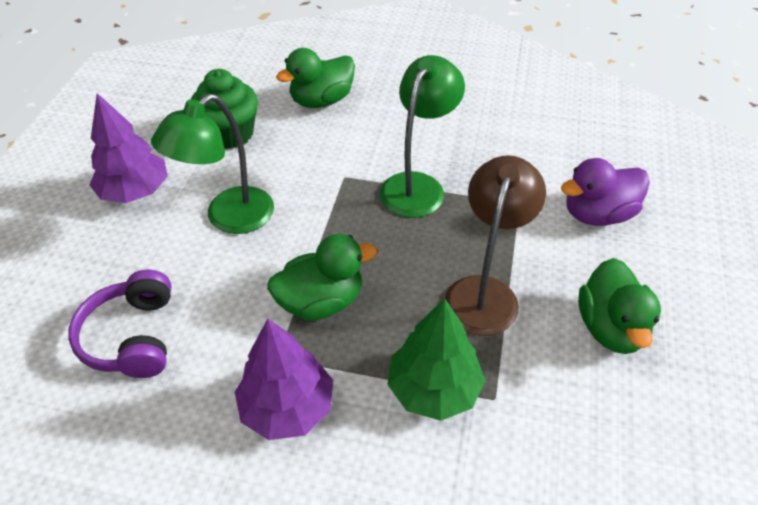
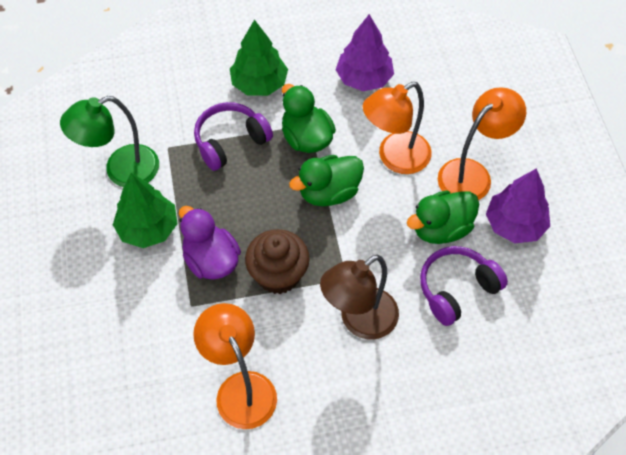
brown cupcake: none = 0 -> [245,229,310,294] = 1
green cupcake: [191,69,258,149] = 1 -> none = 0
green lamp: [151,94,274,234] [380,55,465,218] = 2 -> [60,96,159,187] = 1
green tree: [388,299,485,421] = 1 -> [113,173,178,248] [230,19,288,96] = 2
orange lamp: none = 0 -> [193,303,277,429] [363,82,432,174] [438,87,526,200] = 3
purple headphones: [68,270,171,378] = 1 -> [194,102,273,171] [420,246,508,326] = 2

